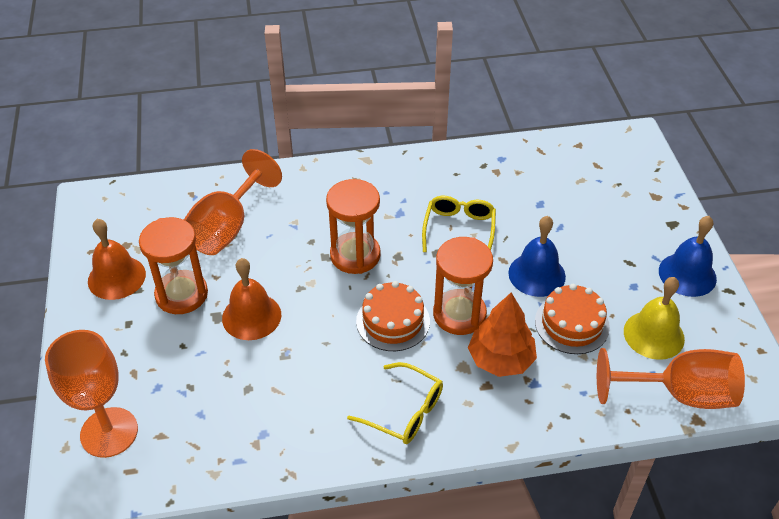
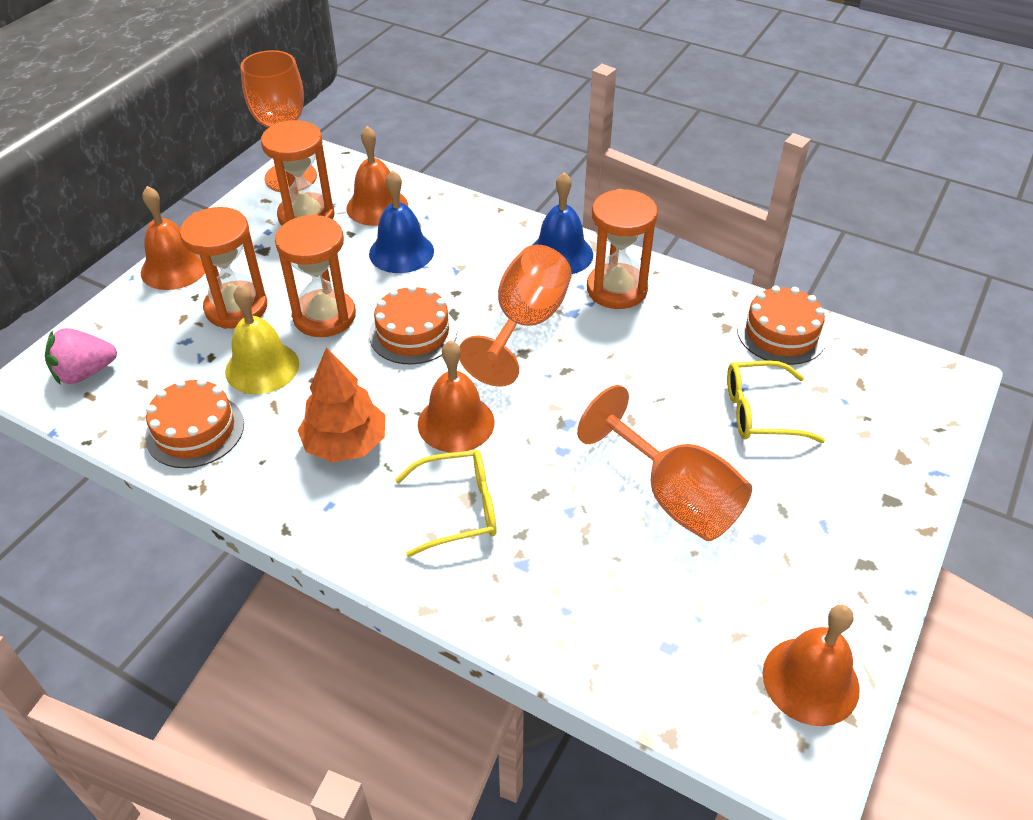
orange bell: [88,219,146,300] [222,258,281,340] = 2 -> [141,186,205,290] [346,126,408,226] [418,340,495,452] [763,605,860,726] = 4
orange cake: [356,281,430,351] [535,284,610,354] = 2 -> [145,378,244,468] [369,285,457,365] [737,285,827,365] = 3
orange hourglass: [139,217,208,314] [326,179,381,274] [433,237,493,335] = 3 -> [180,207,267,329] [261,120,335,225] [275,214,356,337] [587,189,658,309] = 4
pink strawberry: none = 0 -> [45,328,117,385] = 1

